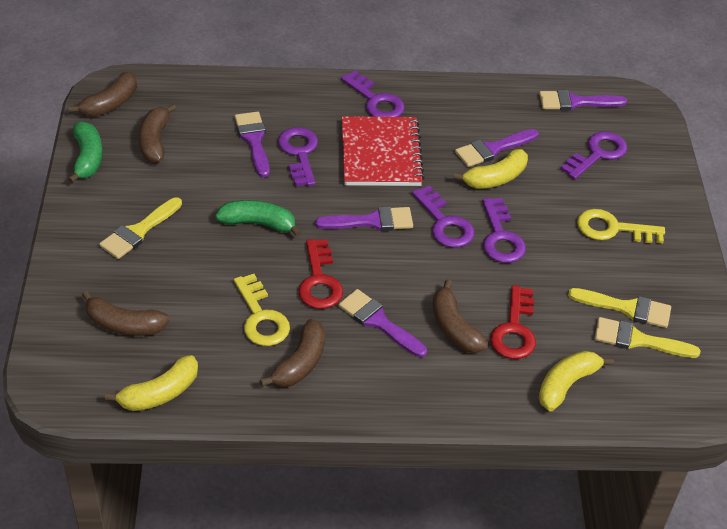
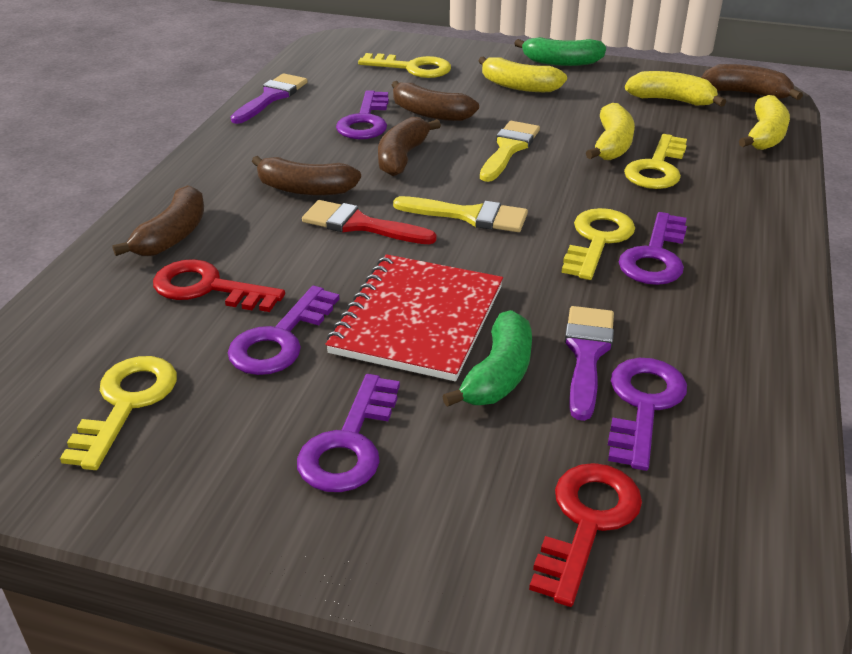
purple brush: [235,112,270,177] [315,206,413,231] [338,289,427,357] [455,129,539,167] [539,90,627,110] = 5 -> [231,73,308,124] [565,306,614,421] = 2
red brush: none = 0 -> [302,200,437,244] = 1
yellow banana: [105,355,198,411] [454,149,528,189] [538,351,614,411] = 3 -> [478,56,567,92] [586,103,635,160] [625,71,726,107] [739,95,790,150] = 4
yellow brush: [99,197,182,259] [568,288,671,328] [594,317,701,358] = 3 -> [393,196,528,232] [480,121,540,182] = 2
yellow key: [234,274,290,346] [577,209,665,243] = 2 -> [60,356,177,470] [358,53,451,78] [562,208,635,280] [624,134,687,189] = 4

